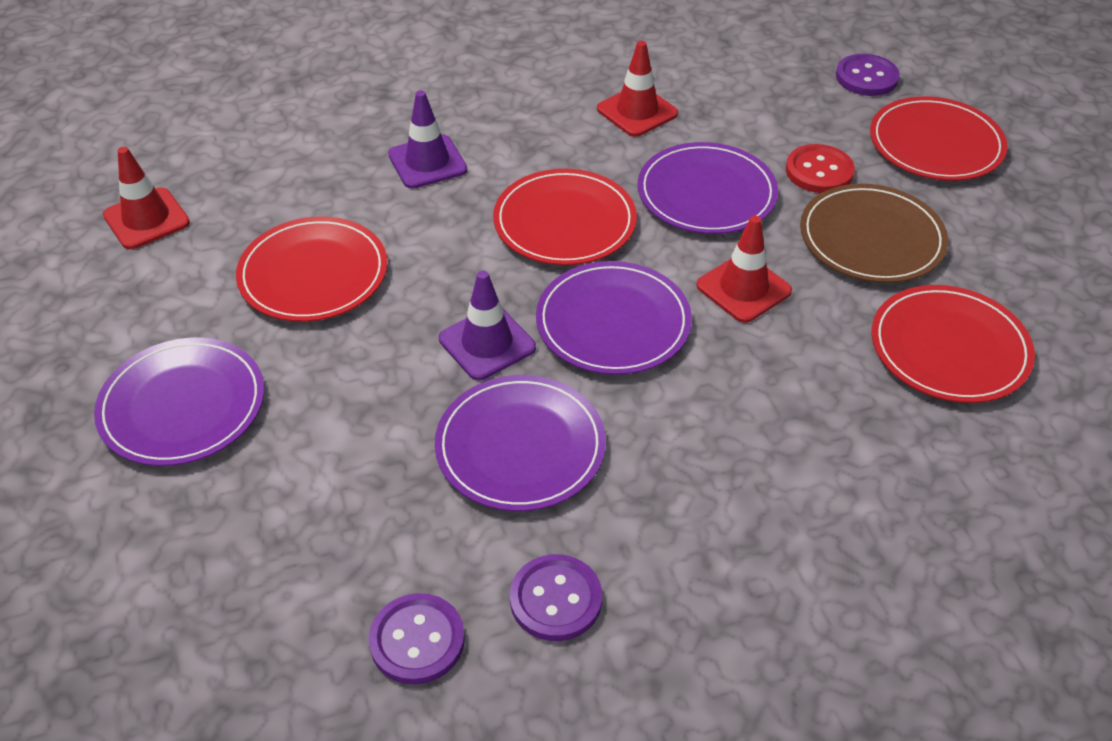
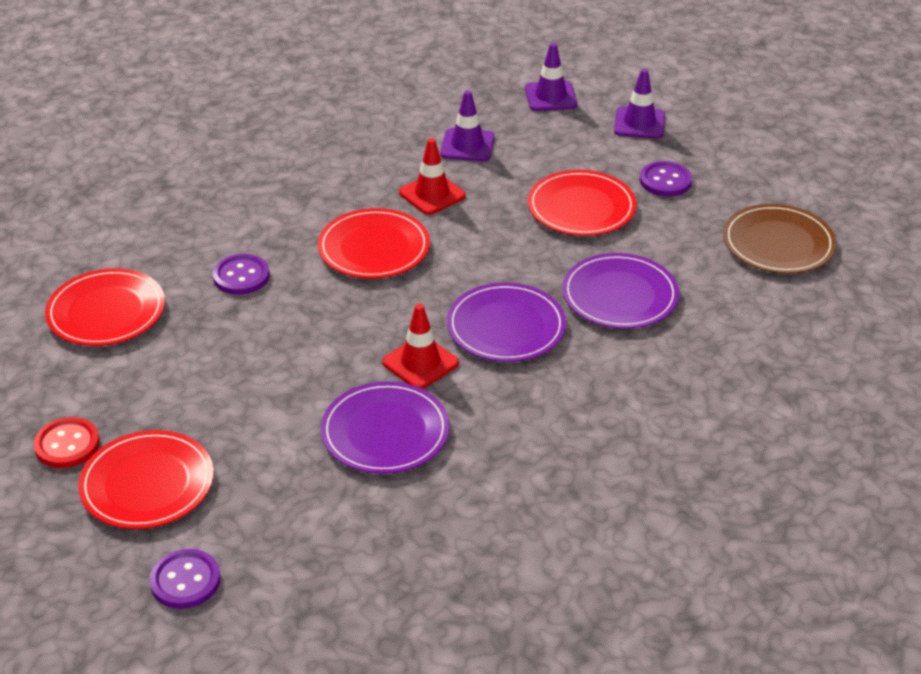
purple plate: [94,338,264,466] [435,375,606,511] [536,261,692,375] [638,142,778,234] = 4 -> [321,381,450,474] [447,283,566,362] [562,253,679,329] = 3
purple traffic cone: [388,91,467,189] [439,270,536,380] = 2 -> [441,90,495,161] [525,43,577,111] [614,69,665,139] = 3
red traffic cone: [103,147,190,249] [597,41,678,137] [696,216,792,323] = 3 -> [382,304,459,389] [399,138,466,215] = 2

